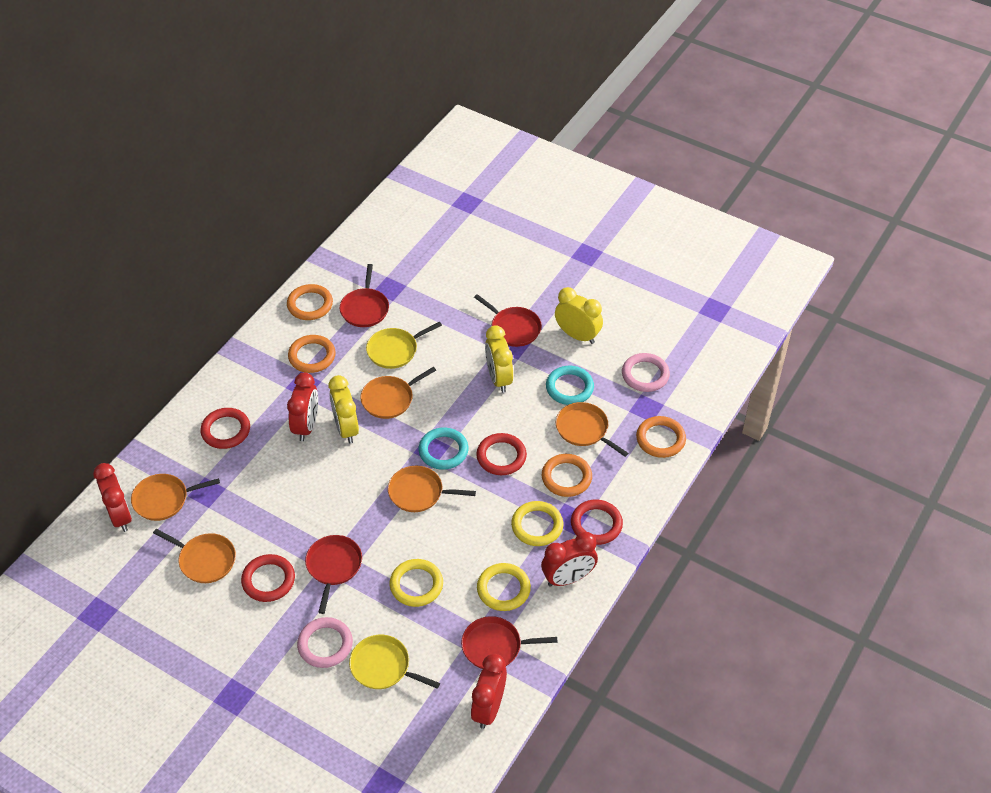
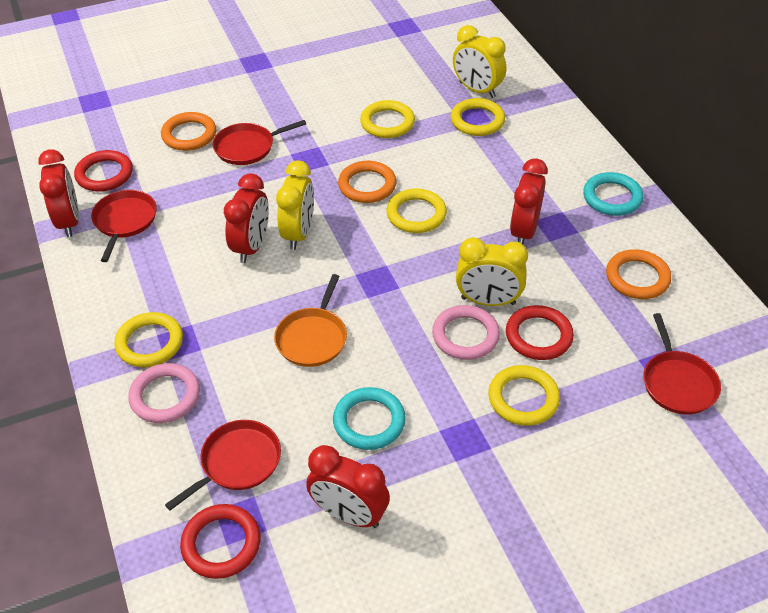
orange pan: [131,474,220,521] [153,529,236,583] [360,367,436,419] [388,466,476,512] [556,402,628,457] = 5 -> [274,274,347,367] = 1
orange ring: [287,284,333,320] [288,335,336,373] [542,454,592,497] [636,416,686,458] = 4 -> [161,112,216,151] [338,161,396,203] [606,249,671,299] = 3
red ring: [200,408,250,449] [241,554,295,602] [476,433,527,475] [571,500,623,545] = 4 -> [74,150,133,192] [180,504,261,579] [506,305,574,360] = 3
yellow pan: [349,635,440,689] [366,322,442,369] = 2 -> none = 0
yellow ring: [390,559,443,607] [477,563,531,611] [511,501,563,546] = 3 -> [114,312,183,367] [360,100,415,138] [387,189,447,233] [451,98,505,136] [488,365,560,426] = 5

